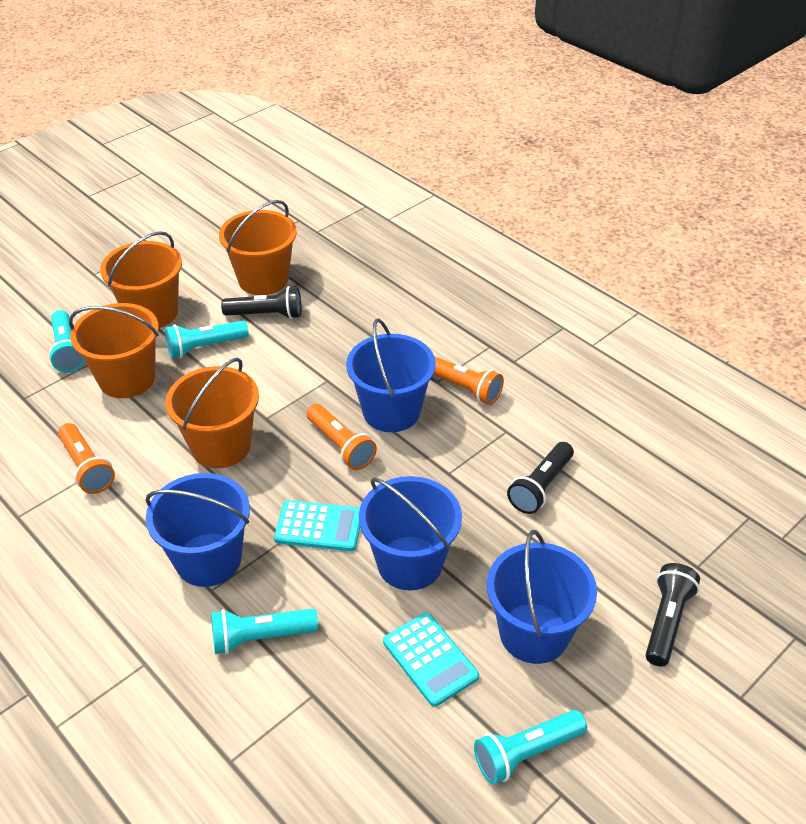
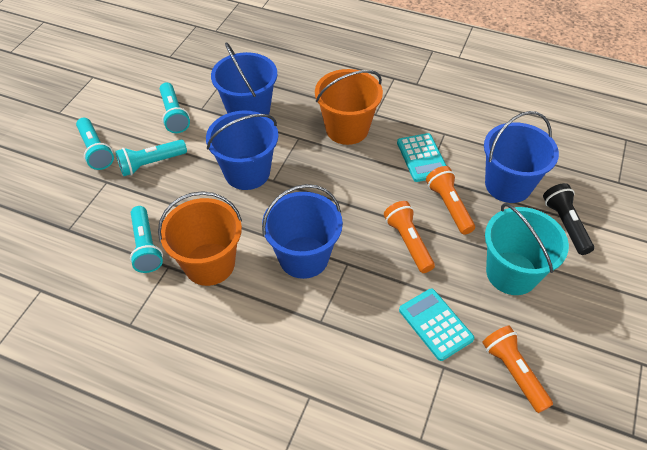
black flashlight: [221,286,301,319] [507,442,574,514] [645,563,700,667] = 3 -> [543,183,594,255] = 1
orange bucket: [69,303,159,398] [100,231,182,328] [165,358,259,468] [219,200,297,295] = 4 -> [158,191,242,286] [315,69,383,145] = 2
turquoise bucket: none = 0 -> [485,203,569,295] = 1

